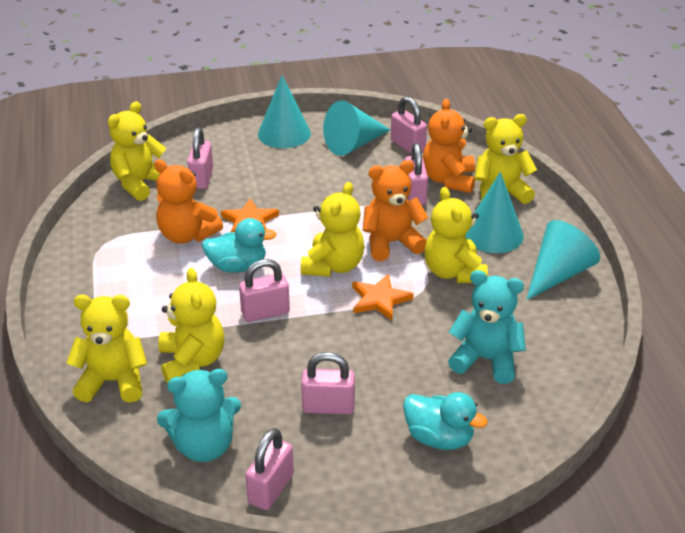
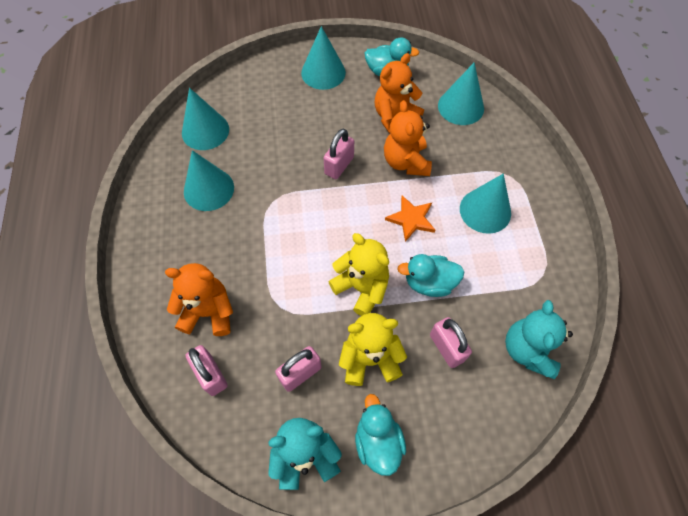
orange star: [221,199,279,232] [352,274,414,320] = 2 -> [385,196,435,242] = 1
pink padlock: [187,127,213,189] [239,259,290,322] [245,428,294,510] [301,352,355,414] [391,96,427,154] [405,143,428,205] = 6 -> [185,345,228,396] [275,346,322,392] [324,129,354,179] [430,317,472,368] = 4
turquoise cone: [258,75,311,148] [323,101,390,156] [465,172,524,253] [526,220,600,300] = 4 -> [182,88,229,150] [184,150,234,211] [301,26,346,90] [438,62,484,125] [460,173,511,234] = 5
turquoise duck: [202,218,277,273] [403,392,488,450] = 2 -> [355,394,406,476] [364,37,419,76] [397,254,464,297] = 3
yellow teddy bear: [66,295,147,403] [108,101,168,201] [158,268,224,383] [301,182,364,277] [424,187,488,283] [475,114,537,204] = 6 -> [328,233,389,316] [339,313,407,386] = 2

